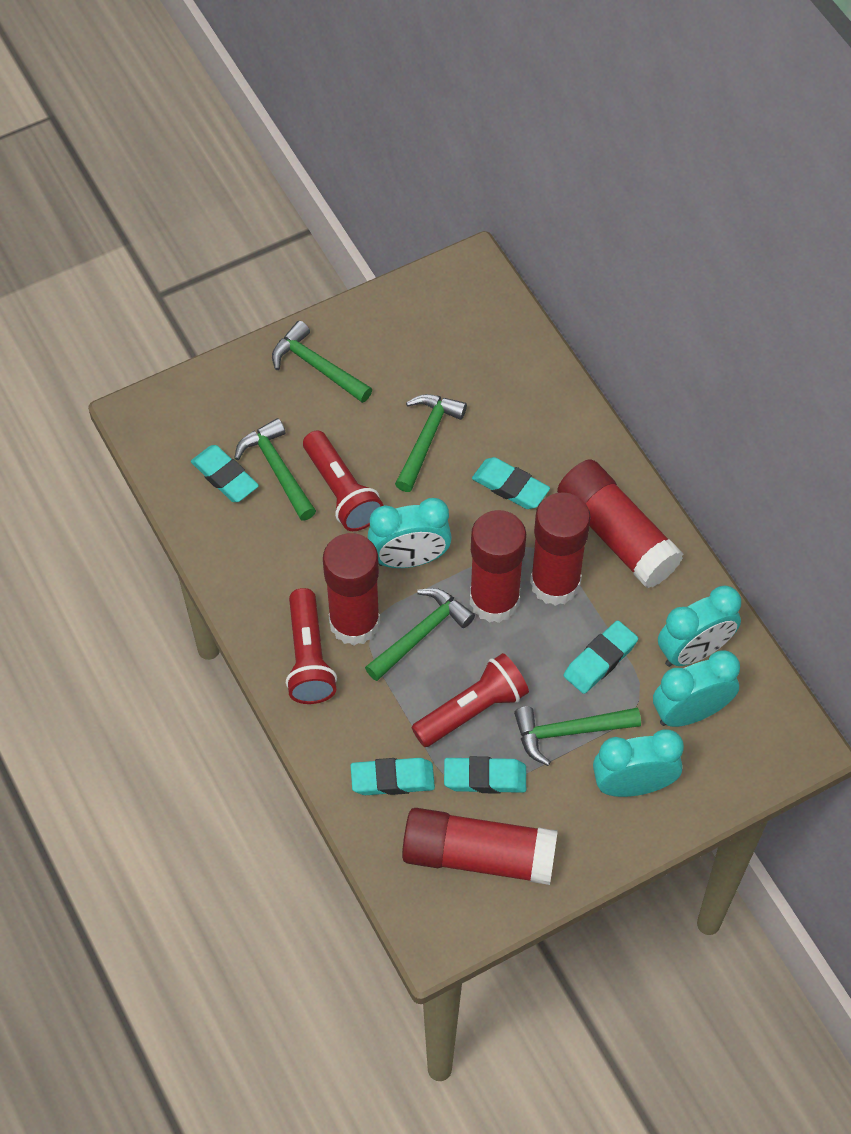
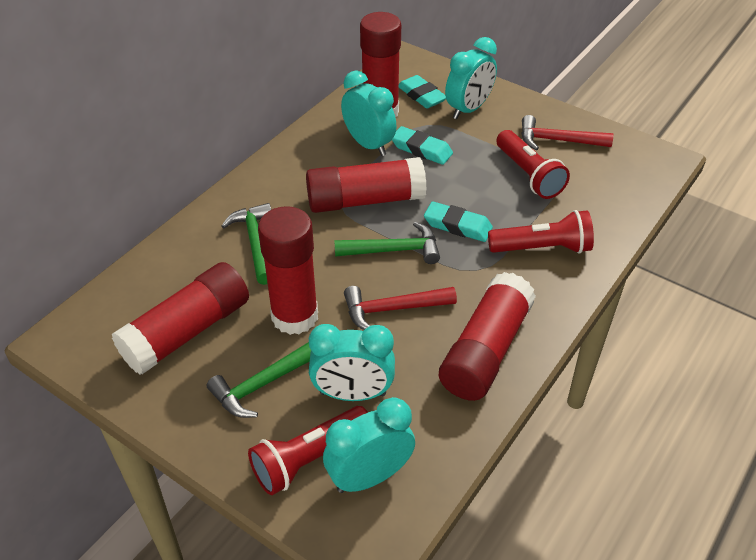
green hammer: [234,418,316,521] [272,321,372,403] [365,588,475,681] [395,394,467,492] [514,706,641,766] = 5 -> [207,342,311,418] [221,203,271,285] [334,222,440,264] = 3
red hammer: none = 0 -> [344,286,457,330] [521,115,613,151] = 2
turquoise eraser: [191,445,259,502] [351,758,435,795] [444,756,526,794] [472,457,550,509] [564,620,638,694] = 5 -> [392,126,453,165] [399,75,446,108] [424,201,493,242] = 3

